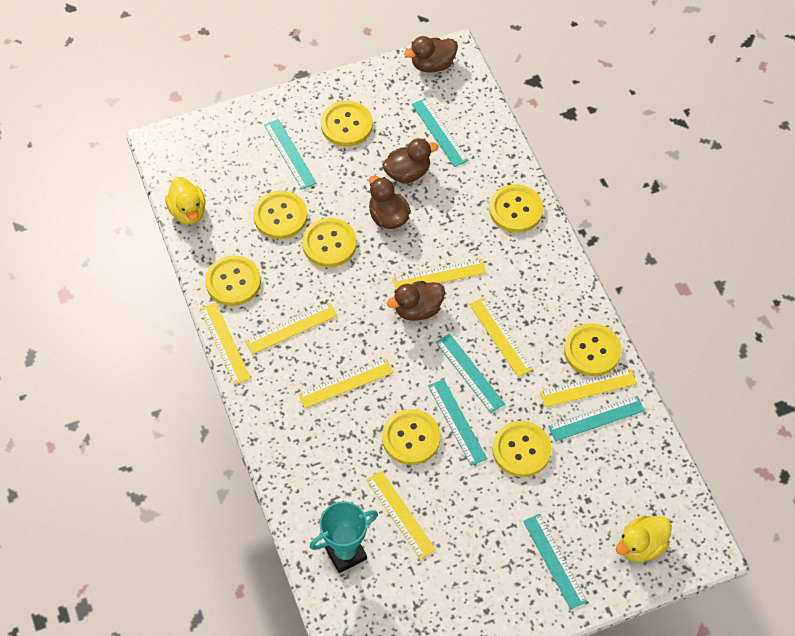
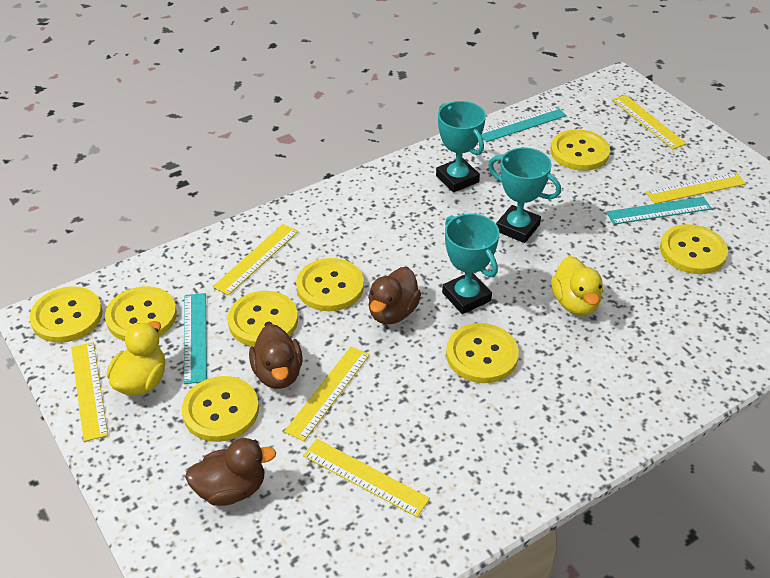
brown duck: [369,175,411,229] [382,138,439,183] [387,281,445,321] [404,36,458,73] = 4 -> [185,438,277,506] [249,324,303,389] [368,267,421,324] = 3
turquoise ruler: [264,119,317,189] [412,98,469,167] [428,379,487,466] [436,334,505,413] [523,514,587,610] [548,396,645,442] = 6 -> [184,293,207,384] [481,107,567,142] [606,197,712,225] = 3
turquoise trophy: [310,501,378,573] = 1 -> [436,101,486,193] [442,214,500,314] [488,148,561,243] = 3
yellow ruler: [200,302,251,385] [245,302,337,355] [298,359,393,408] [366,471,436,559] [392,259,486,290] [469,297,533,377] [540,369,637,407] = 7 -> [71,342,108,442] [213,224,298,295] [284,346,370,441] [303,439,430,517] [612,95,687,149] [646,173,746,204] = 6

